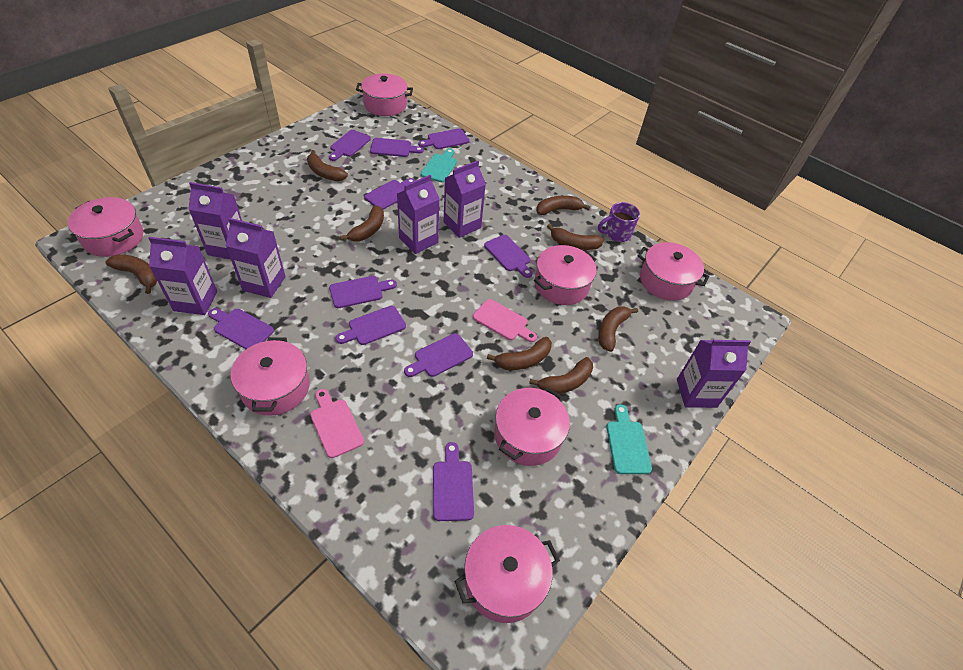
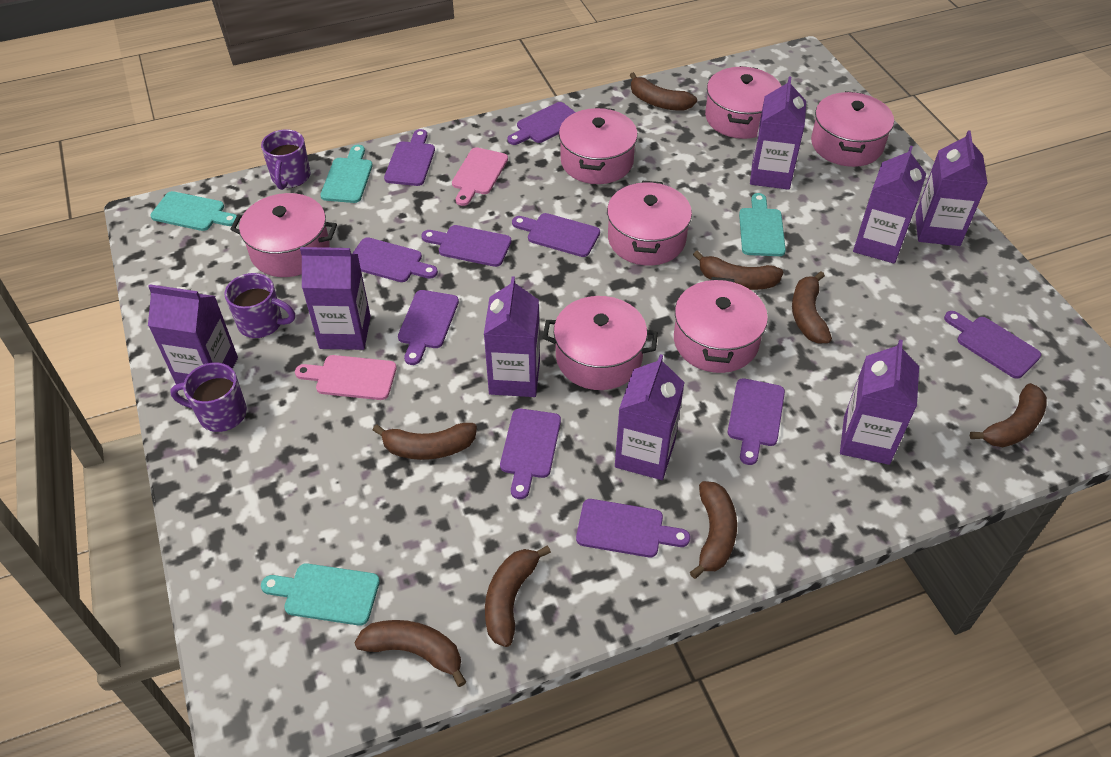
purple carton: [149,237,217,315] [188,182,242,259] [226,218,286,298] [397,175,440,254] [444,161,486,238] [677,340,751,408] = 6 -> [148,284,238,384] [300,247,371,350] [484,276,540,397] [615,354,685,480] [750,76,806,190] [840,340,919,465] [853,146,926,264] [915,130,988,246] = 8
purple mug: [598,202,640,242] = 1 -> [170,363,247,432] [224,273,295,338] [261,129,311,190] = 3
turquoise cutting board: [421,149,457,182] [606,404,652,474] = 2 -> [150,191,237,231] [261,563,380,626] [320,145,373,203] [739,193,786,256] = 4

